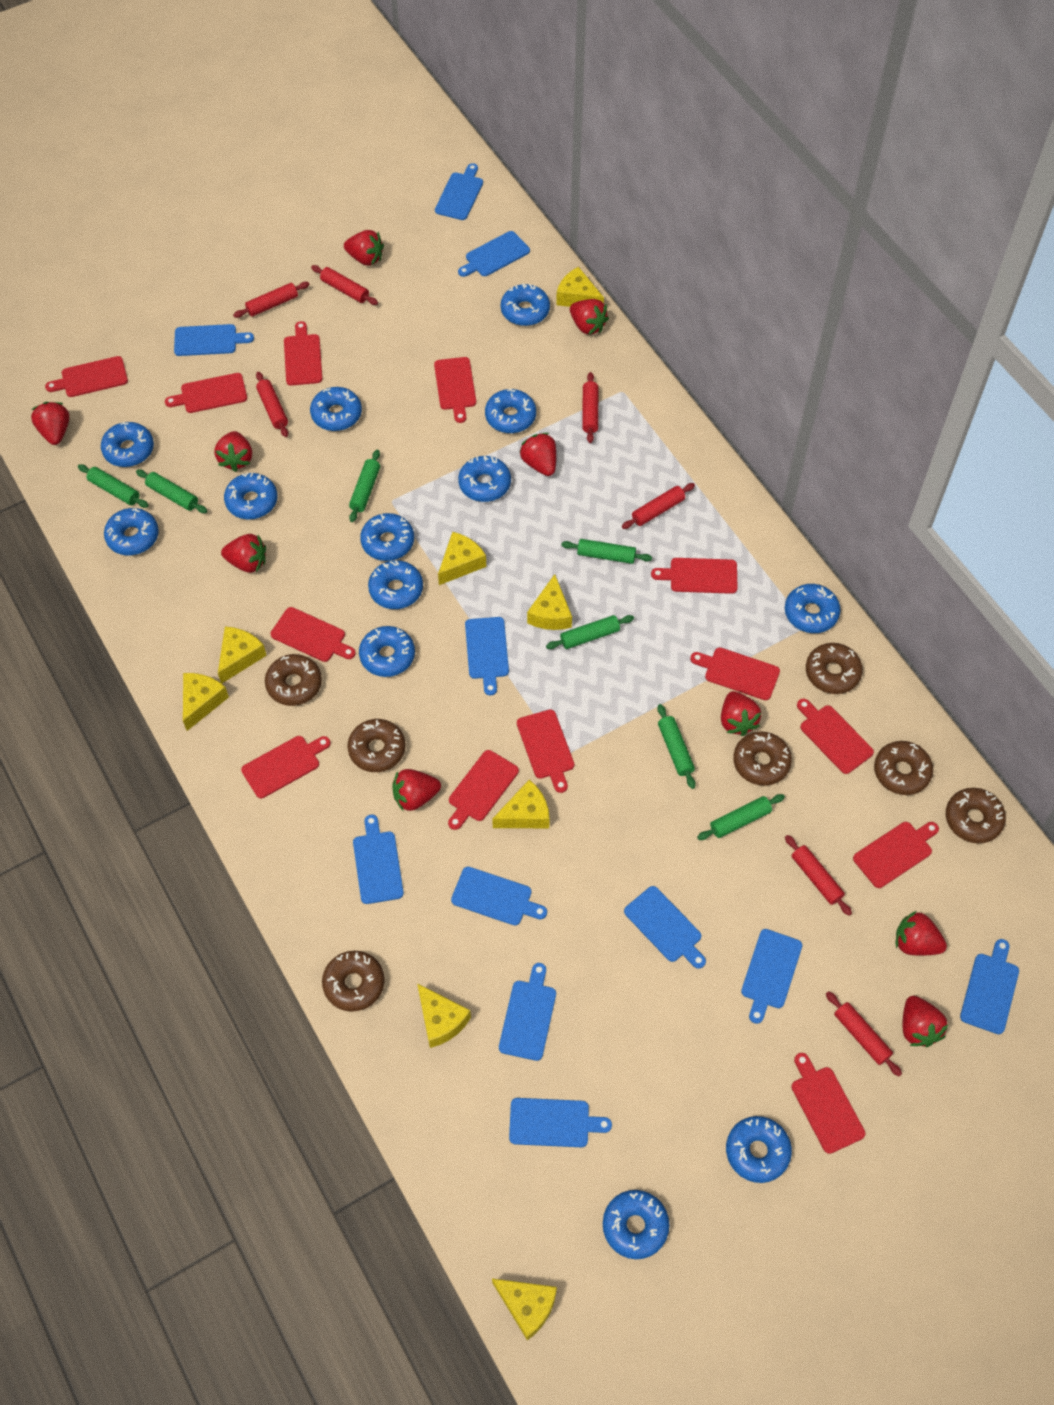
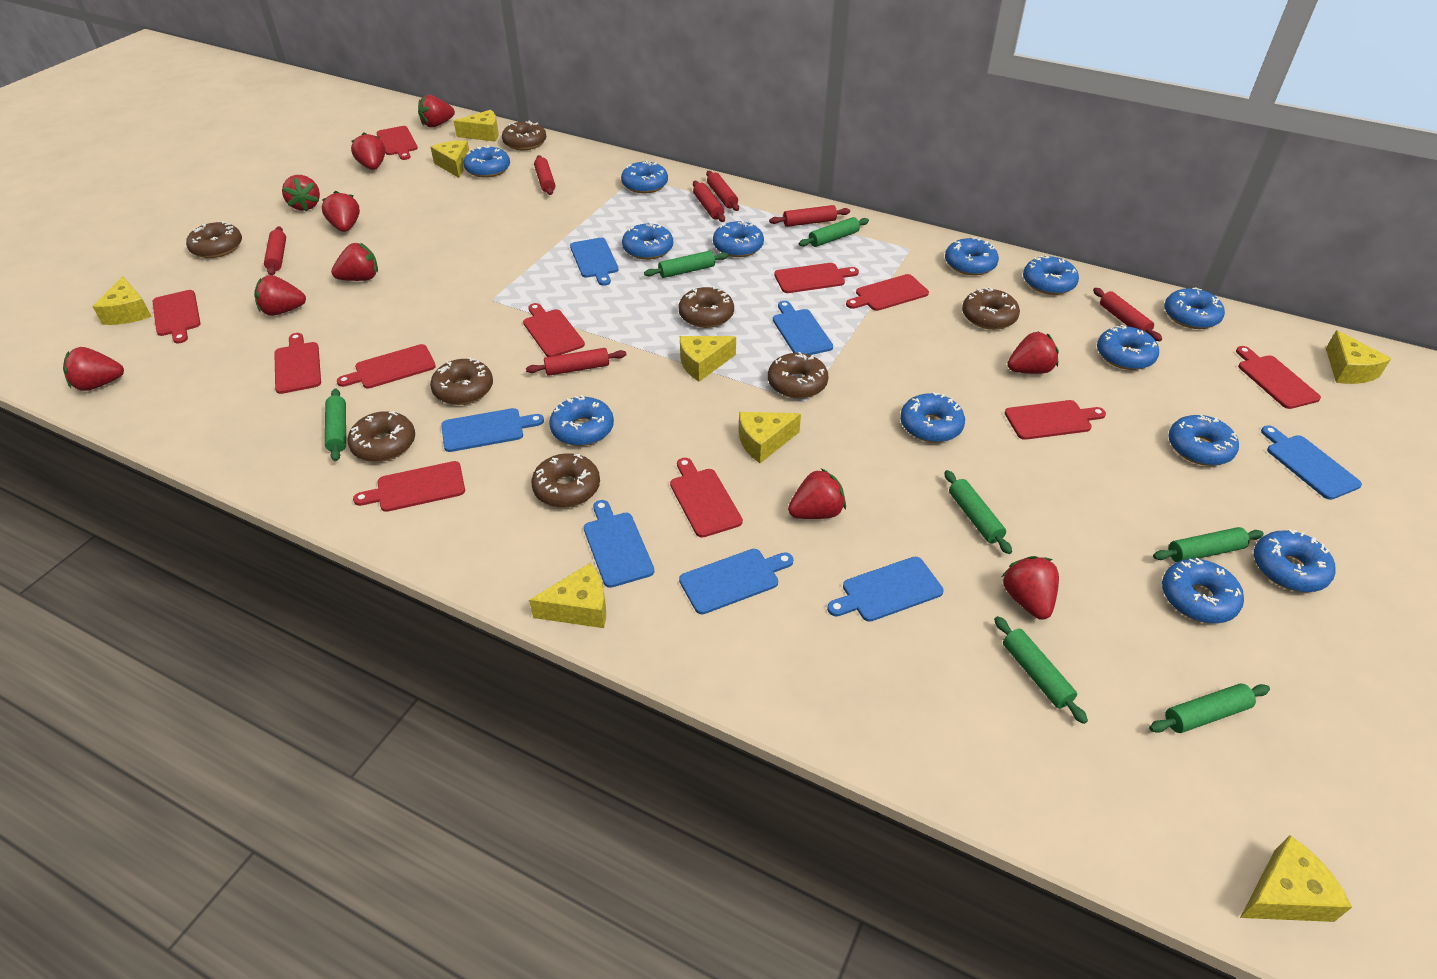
blue cutting board: [174,324,254,356] [353,815,404,904] [435,163,483,220] [451,867,547,926] [458,231,530,277] [465,617,509,696] [499,963,556,1061] [509,1098,612,1147] [624,886,706,969] [741,929,802,1024] [960,939,1019,1034] = 11 -> [441,408,544,452] [570,238,618,286] [584,500,654,588] [679,549,793,614] [773,301,833,355] [827,557,944,622] [1261,425,1362,500] = 7
brown donut: [265,654,322,706] [322,951,385,1012] [347,719,405,772] [733,732,792,786] [806,643,863,694] [874,741,933,795] [946,788,1006,843] = 7 -> [186,221,242,258] [348,411,415,462] [430,358,493,405] [502,120,546,150] [531,453,600,508] [679,286,734,328] [768,352,828,399] [962,287,1020,330] = 8
red cutting board: [45,356,128,397] [165,373,247,413] [241,736,331,798] [271,607,356,662] [284,321,322,386] [434,357,476,423] [448,750,519,830] [517,709,574,793] [651,558,738,594] [690,648,780,700] [791,1053,865,1154] [797,699,874,774] [853,822,939,888] = 13 -> [152,290,201,344] [274,333,321,394] [337,344,436,389] [353,461,465,512] [376,126,418,160] [523,303,585,357] [670,458,743,538] [774,263,859,293] [846,274,929,311] [1005,400,1106,440] [1236,346,1321,409] = 11

